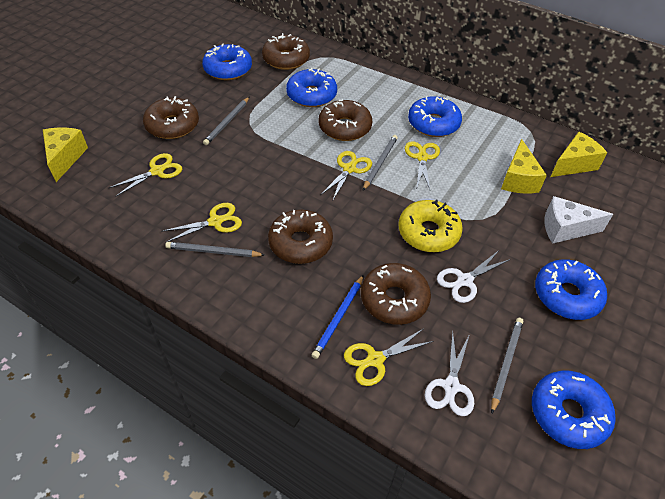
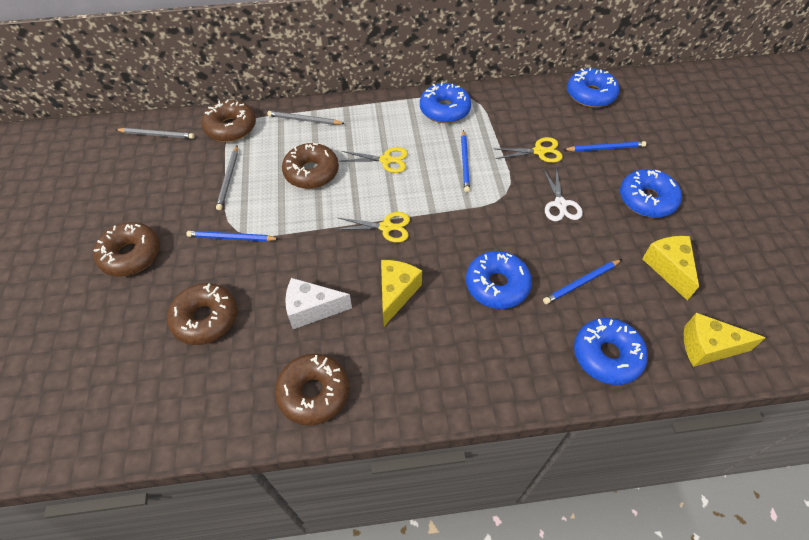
blue pencil: [311,275,364,359] = 1 -> [187,231,279,241] [461,130,470,193] [543,259,622,304] [563,141,646,152] = 4
grey pencil: [165,242,264,257] [203,97,249,145] [363,135,398,190] [491,318,523,414] = 4 -> [115,128,194,139] [216,146,238,210] [267,111,345,125] = 3
white scissors: [425,330,474,416] [437,250,511,303] = 2 -> [543,167,583,221] = 1
yellow donut: [399,200,463,252] = 1 -> none = 0
yellow scissors: [109,153,182,197] [161,203,242,243] [321,151,372,200] [344,329,433,386] [405,141,440,190] = 5 -> [335,212,410,243] [342,147,408,173] [496,137,563,163] = 3

